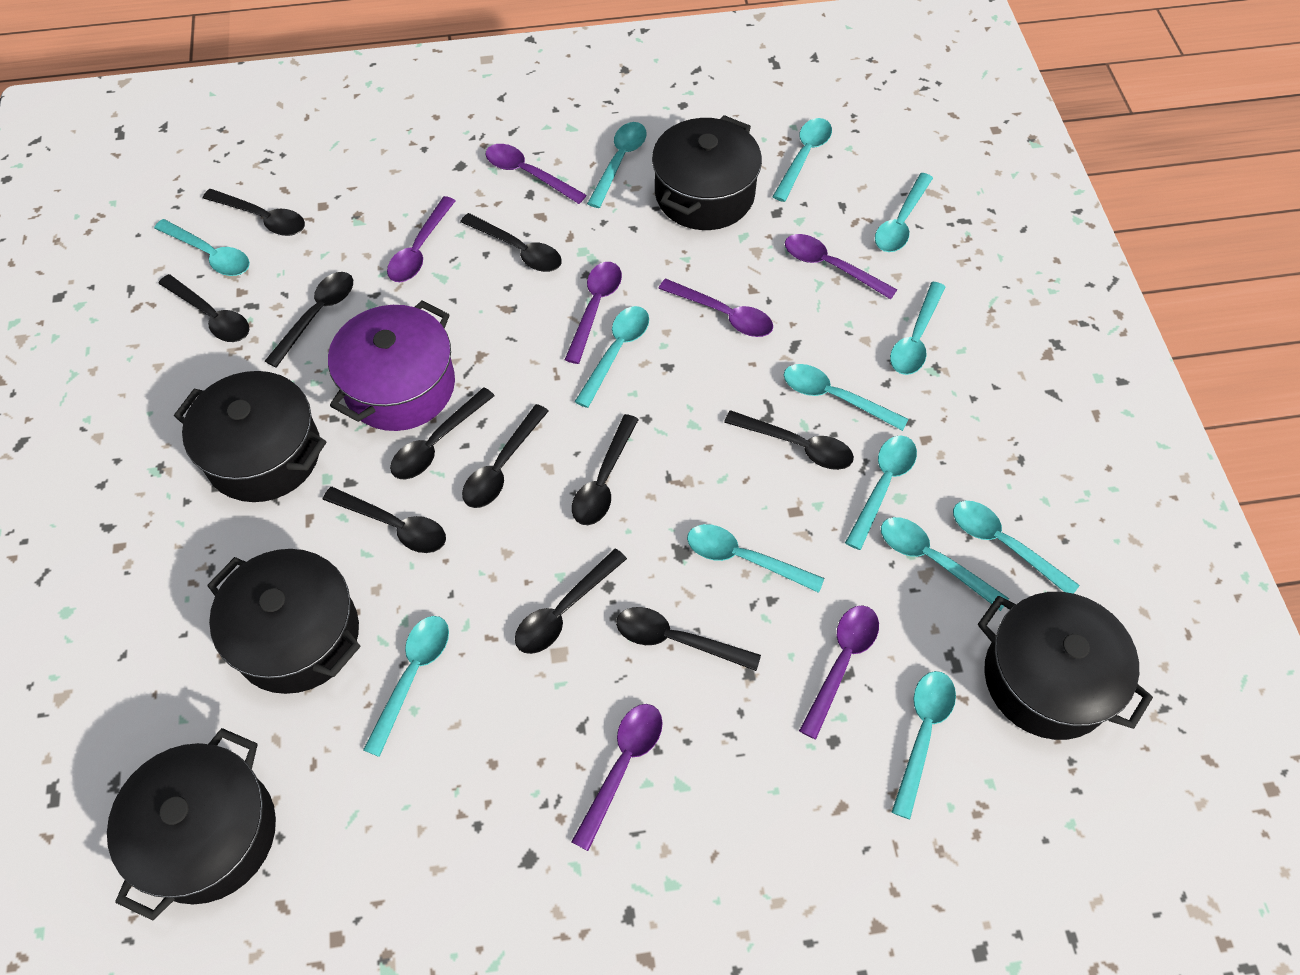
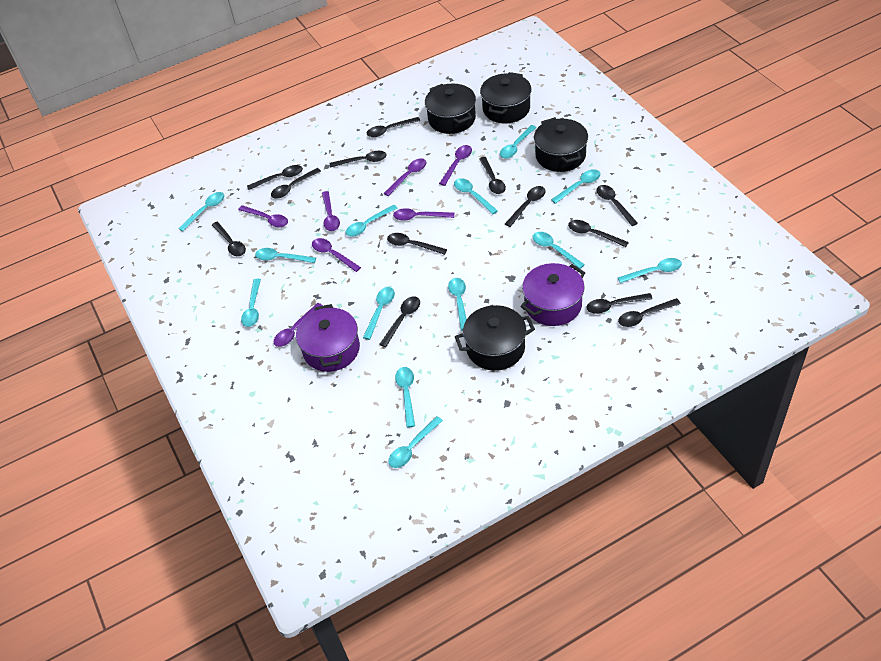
black pot: [107,728,276,921] [174,371,326,502] [207,549,360,694] [652,115,762,230] [978,592,1153,740] = 5 -> [425,83,476,134] [455,305,535,371] [480,72,532,123] [534,117,588,172] = 4
black spoon: [158,274,249,342] [203,189,305,236] [265,272,353,368] [322,487,446,553] [390,387,495,479] [460,213,562,272] [462,404,549,508] [515,549,627,654] [572,414,639,525] [616,607,761,671] [724,410,854,470] = 11 -> [212,222,246,256] [247,165,303,190] [271,168,321,199] [330,151,387,168] [367,117,420,137] [379,296,420,347] [387,233,447,255] [479,157,506,194] [505,186,546,227] [568,220,629,247] [586,293,653,314] [597,185,638,226] [618,298,681,327] = 13
purple pot: [328,301,455,431] = 1 -> [296,304,360,372] [520,263,585,326] = 2

